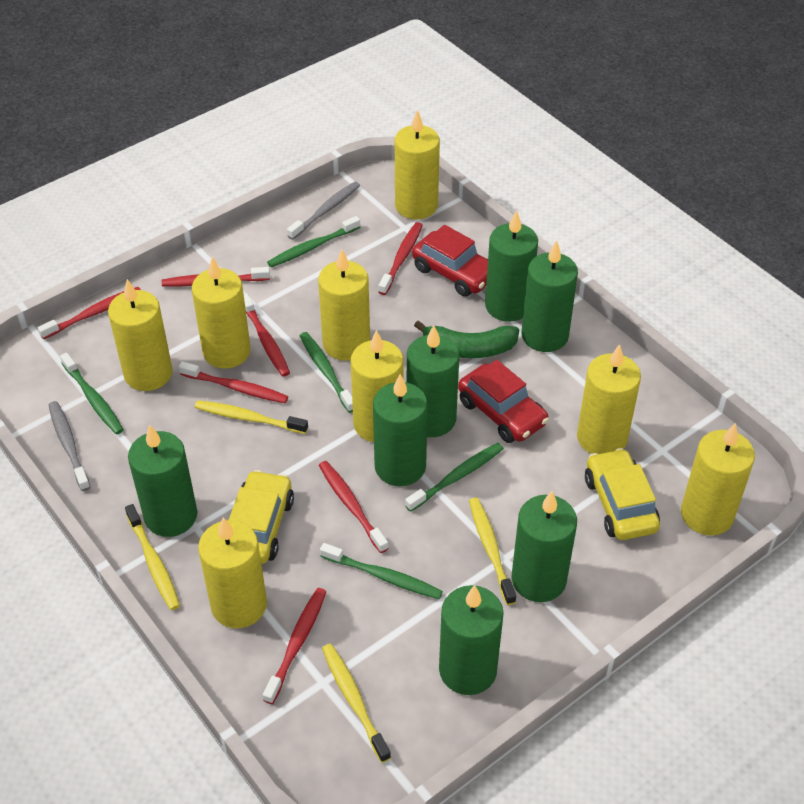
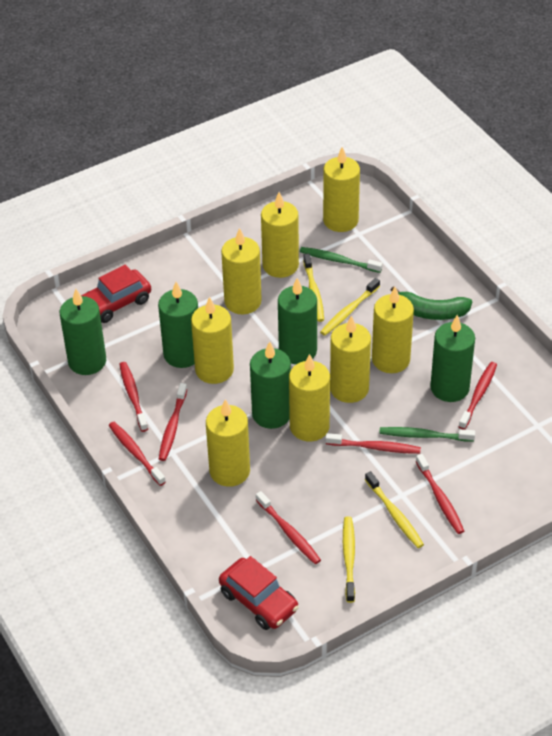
green candle: [128,424,197,537] [373,374,428,486] [407,325,459,437] [439,585,504,695] [485,210,538,322] [511,491,577,602] [521,240,578,352] = 7 -> [60,289,106,375] [158,282,198,368] [250,341,291,429] [278,278,317,364] [430,315,475,402] = 5
green toothbrush: [60,353,124,435] [267,216,360,267] [300,332,353,413] [320,543,443,599] [405,443,504,512] = 5 -> [300,247,383,273] [379,427,475,442] = 2
grey toothbrush: [49,401,90,491] [287,182,360,240] = 2 -> none = 0
yellow car: [229,470,294,564] [585,448,660,540] = 2 -> none = 0

